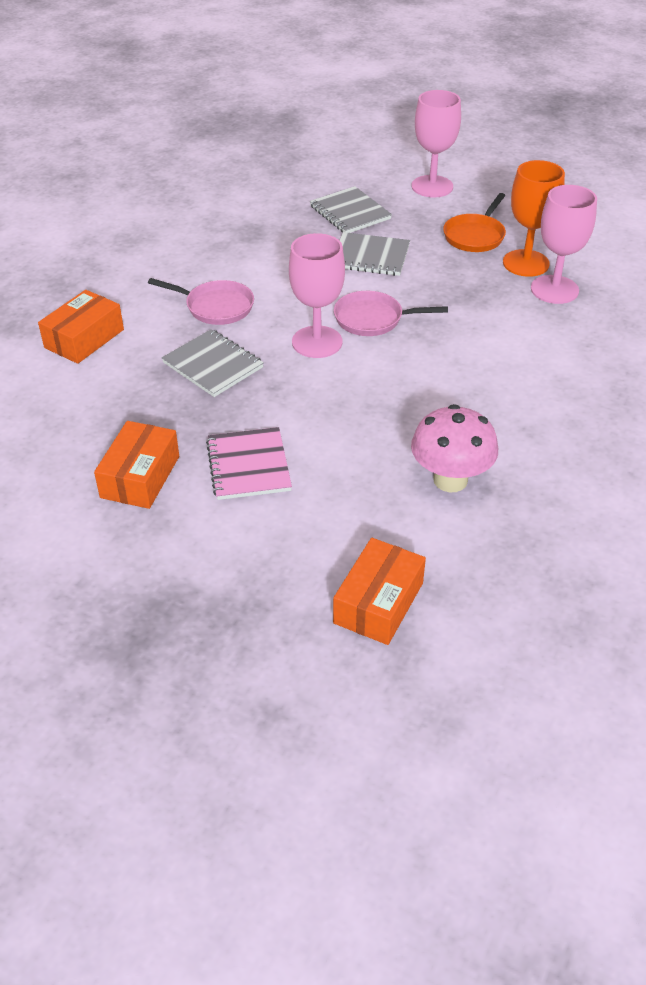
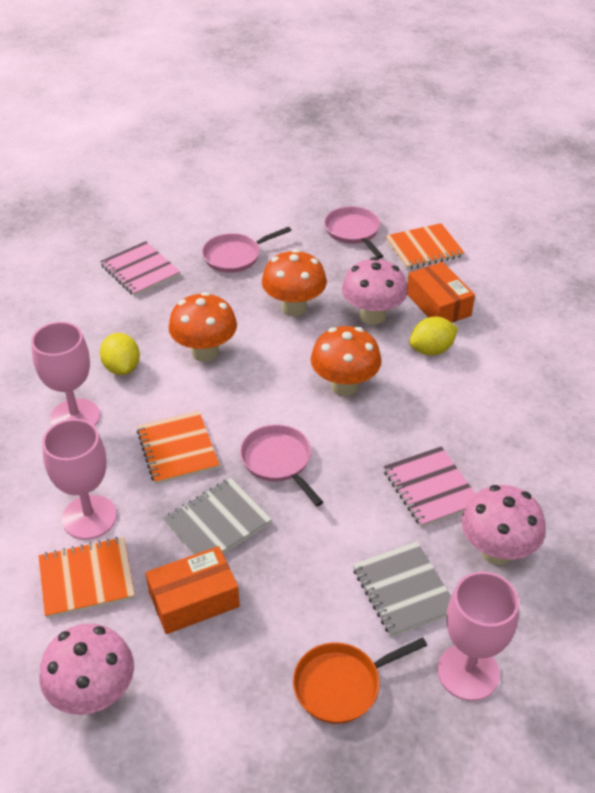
grey notebook: [162,329,264,397] [310,186,392,233] [340,232,410,276] = 3 -> [164,478,272,555] [353,541,451,637] = 2
orange box: [38,290,124,364] [94,421,179,509] [333,538,426,645] = 3 -> [145,546,240,634] [407,262,475,323] = 2
orange goblet: [503,160,565,277] = 1 -> none = 0
orange mushroom: none = 0 -> [169,292,237,362] [262,249,327,316] [311,326,382,396] = 3
orange notebook: none = 0 -> [38,537,135,618] [137,411,220,485] [385,223,465,269] = 3
pink mushroom: [411,404,498,492] = 1 -> [39,623,134,715] [342,257,408,325] [461,485,546,565] = 3
pink notebook: [206,427,292,500] = 1 -> [100,241,180,296] [383,446,476,527] = 2
pink pan: [148,278,254,325] [334,291,448,336] = 2 -> [202,227,292,273] [240,424,323,506] [324,206,383,259] = 3
yellow lemon: none = 0 -> [100,333,140,375] [409,317,458,355] = 2

